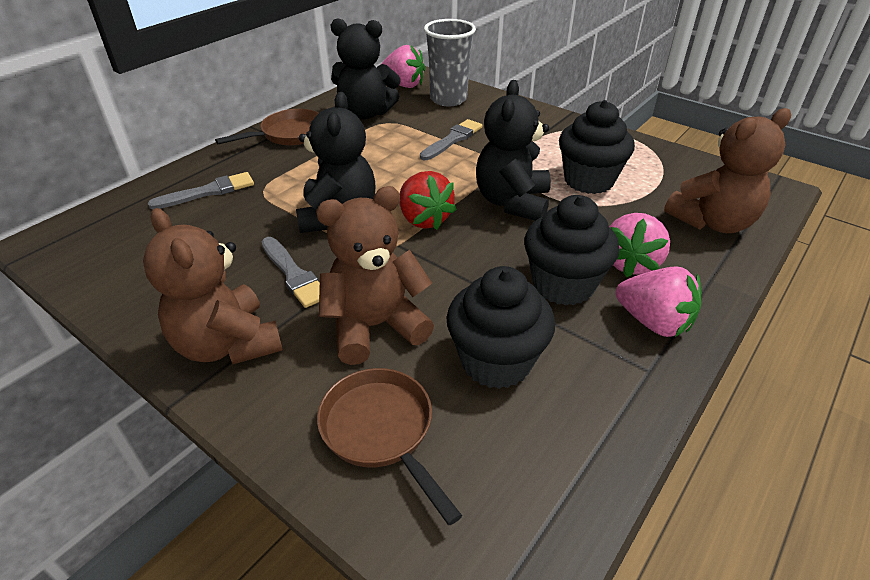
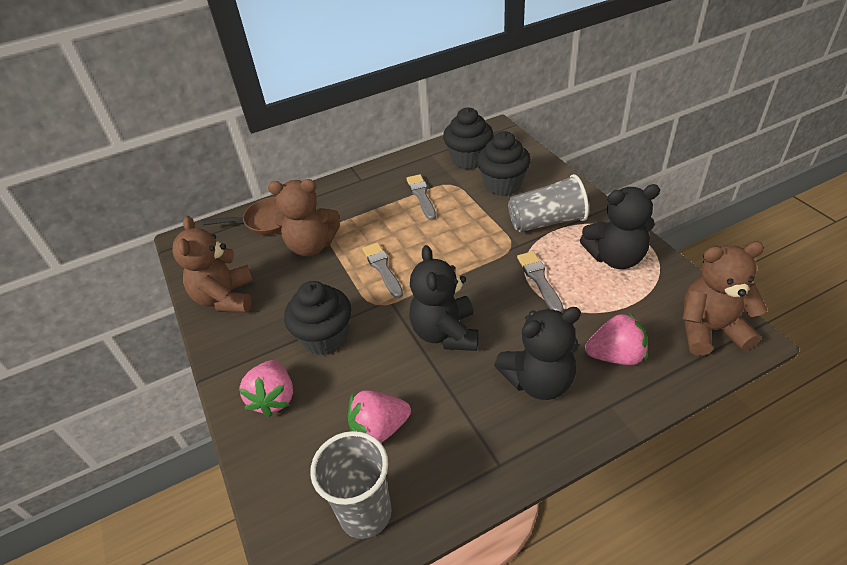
brown pan: [215,109,319,146] [317,368,462,526] = 2 -> [202,197,281,235] = 1
grey cup: [424,19,476,106] = 1 -> [310,431,391,539] [508,174,589,232] = 2
red strawberry: [400,171,457,230] = 1 -> none = 0

